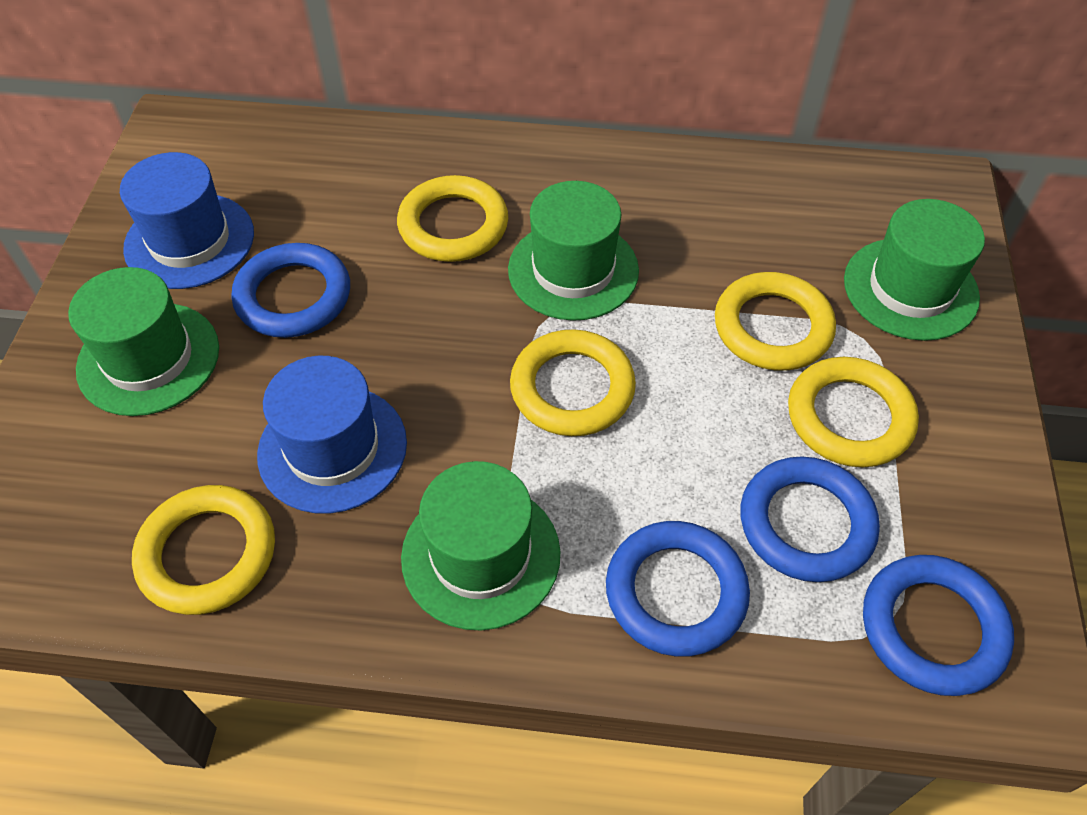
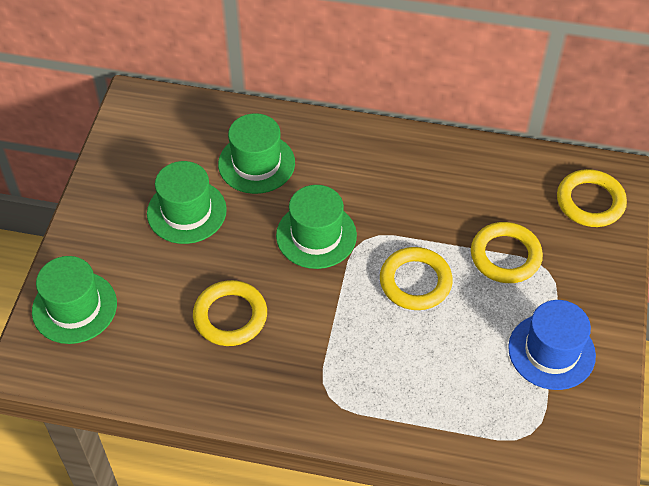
blue hat: [120,152,254,289] [257,356,407,514] = 2 -> [508,300,596,390] = 1
blue ring: [232,243,350,338] [606,521,750,657] [740,456,880,582] [863,555,1014,696] = 4 -> none = 0
yellow ring: [132,485,275,615] [397,175,508,262] [510,329,636,436] [715,272,836,371] [788,357,919,467] = 5 -> [193,280,267,346] [380,247,453,310] [471,222,543,283] [557,169,627,227] = 4

